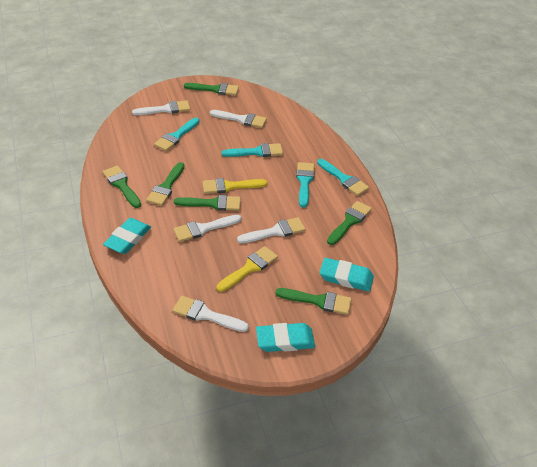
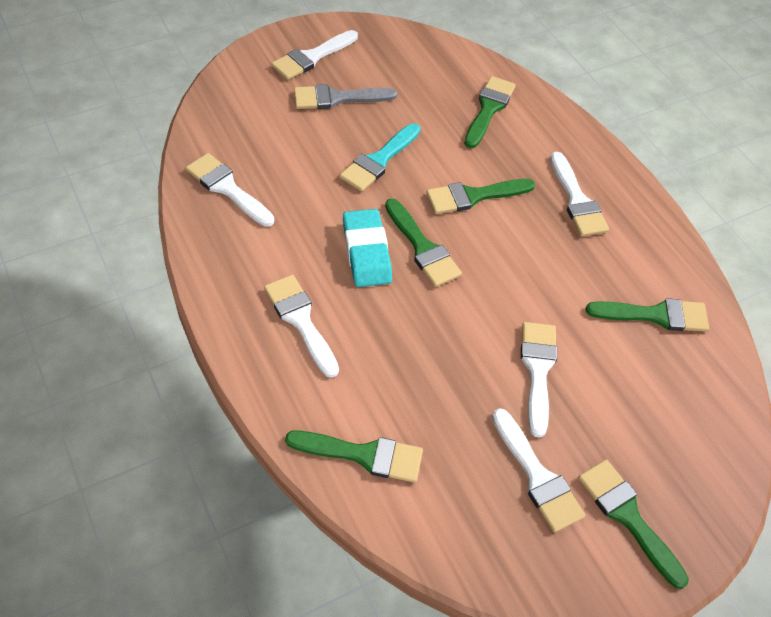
grey brush: none = 0 -> [294,84,397,109] = 1
turquoise brush: [154,118,200,151] [221,143,283,157] [296,162,314,208] [317,159,369,196] = 4 -> [339,123,420,192] = 1
turquoise eraser: [103,218,151,254] [256,323,315,352] [320,258,374,292] = 3 -> [343,209,392,287] = 1
white brush: [132,100,190,115] [172,296,249,332] [174,215,242,242] [210,110,267,128] [237,217,306,243] = 5 -> [186,153,274,227] [264,275,339,378] [271,30,358,80] [492,408,585,532] [521,322,557,438] [550,152,609,236] = 6
yellow brush: [203,178,267,194] [217,246,278,292] = 2 -> none = 0

